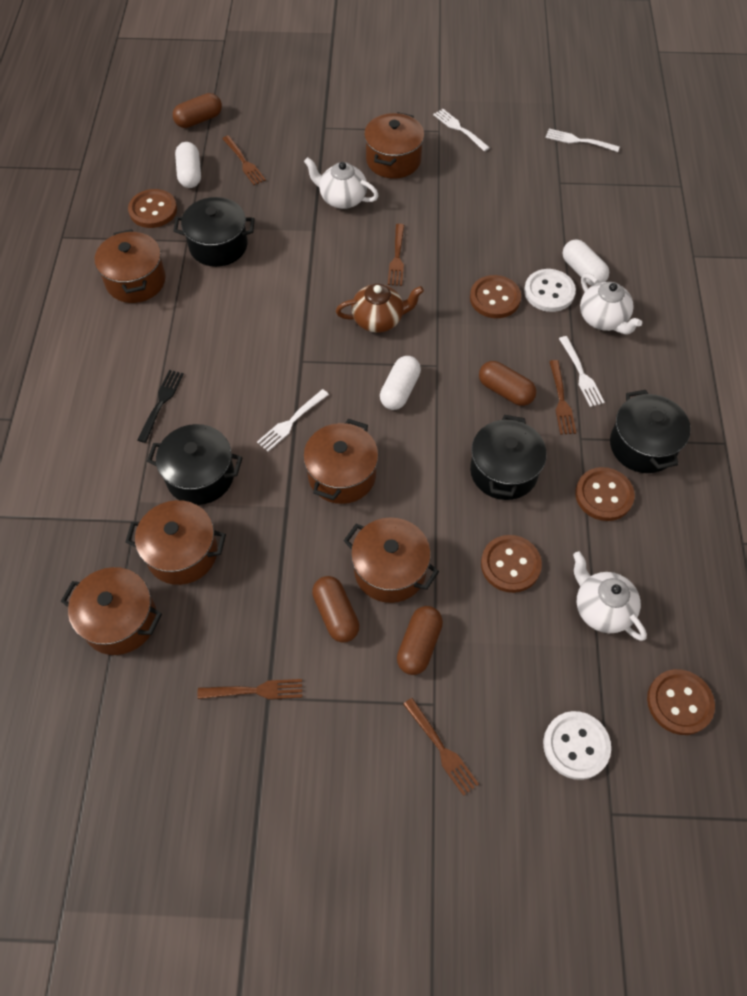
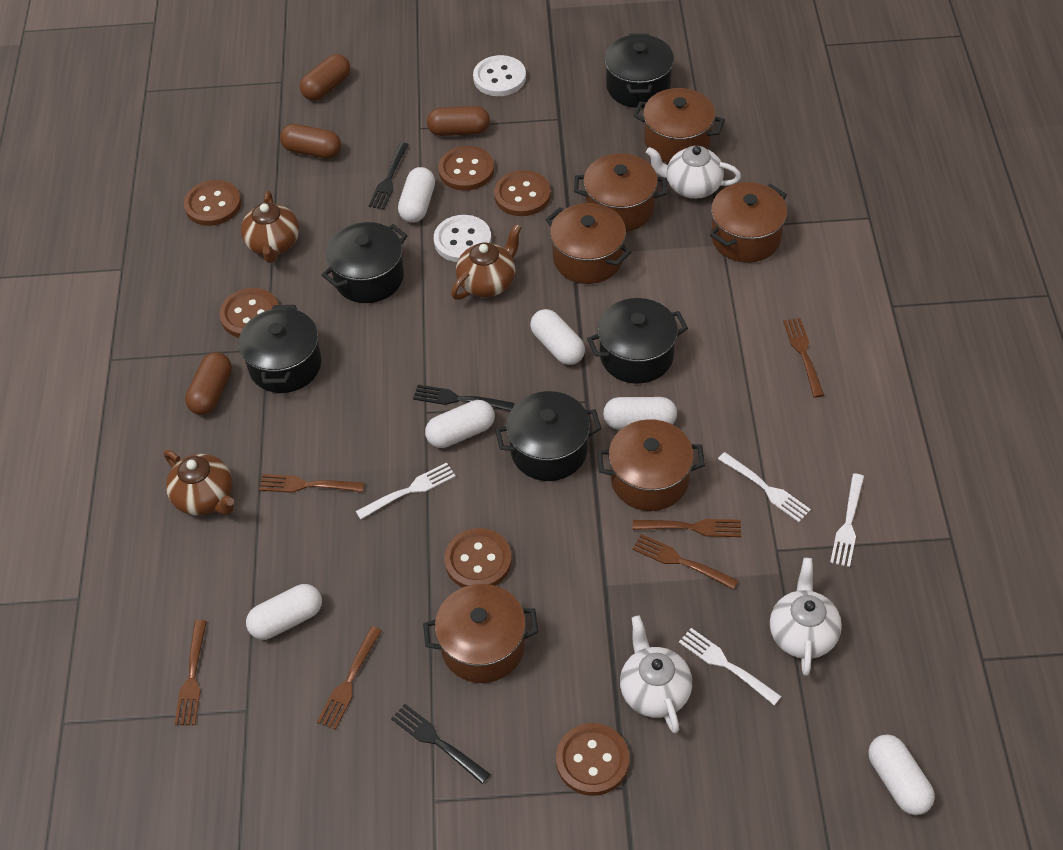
black fork: [137,370,184,443] = 1 -> [369,142,409,209] [391,704,490,784] [413,385,514,411] = 3
black pot: [147,424,243,505] [173,197,255,267] [470,415,547,500] [610,390,691,473] = 4 -> [239,305,322,393] [322,222,408,303] [495,391,601,481] [587,298,688,384] [604,33,674,108] = 5
brown button: [128,189,177,228] [470,275,521,318] [481,535,542,593] [575,467,635,521] [647,669,715,735] = 5 -> [184,180,241,226] [219,288,279,337] [438,146,494,191] [444,528,512,587] [494,170,551,216] [556,723,629,796] = 6
brown fork: [197,679,302,699] [222,135,266,185] [388,224,404,286] [403,698,479,796] [549,360,576,435] = 5 -> [174,620,207,725] [259,474,364,493] [317,626,382,730] [632,534,739,590] [633,519,741,537] [783,318,824,398] = 6
brown teapot: [336,284,424,333] = 1 -> [164,450,234,515] [241,191,299,263] [451,224,522,300] = 3
white capsule: [175,142,201,188] [380,356,421,410] [563,239,609,286] = 3 -> [246,584,322,640] [398,167,435,223] [425,400,495,448] [530,309,585,365] [603,397,677,430] [868,734,935,815] = 6

